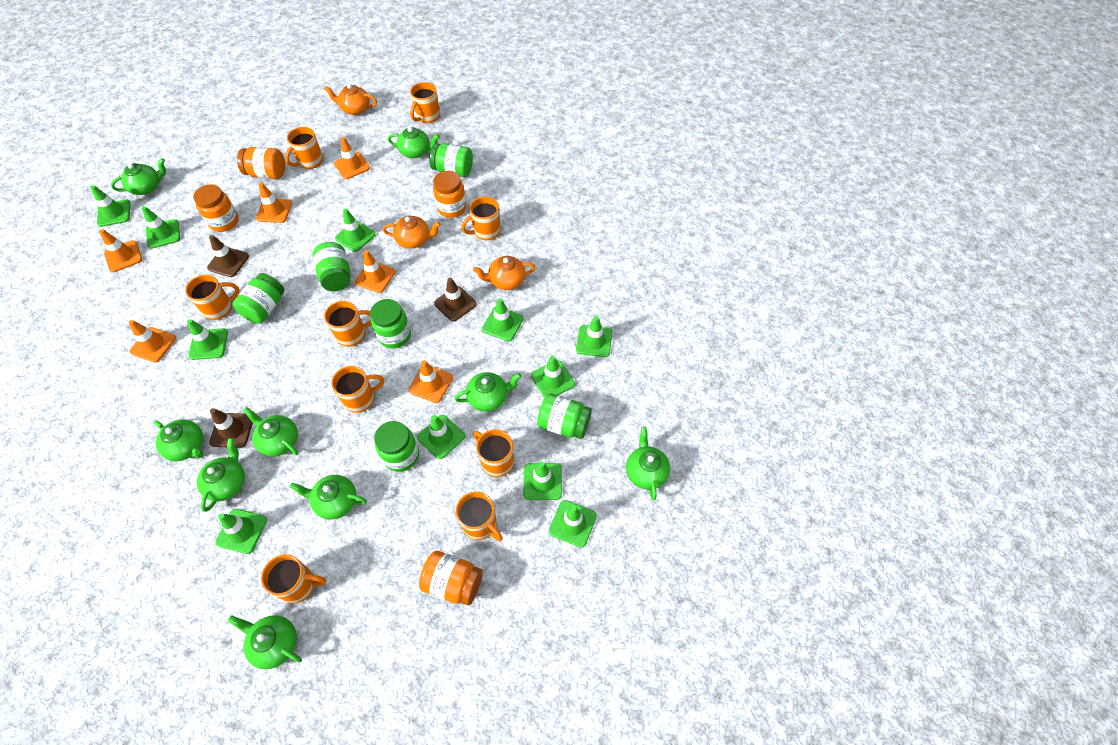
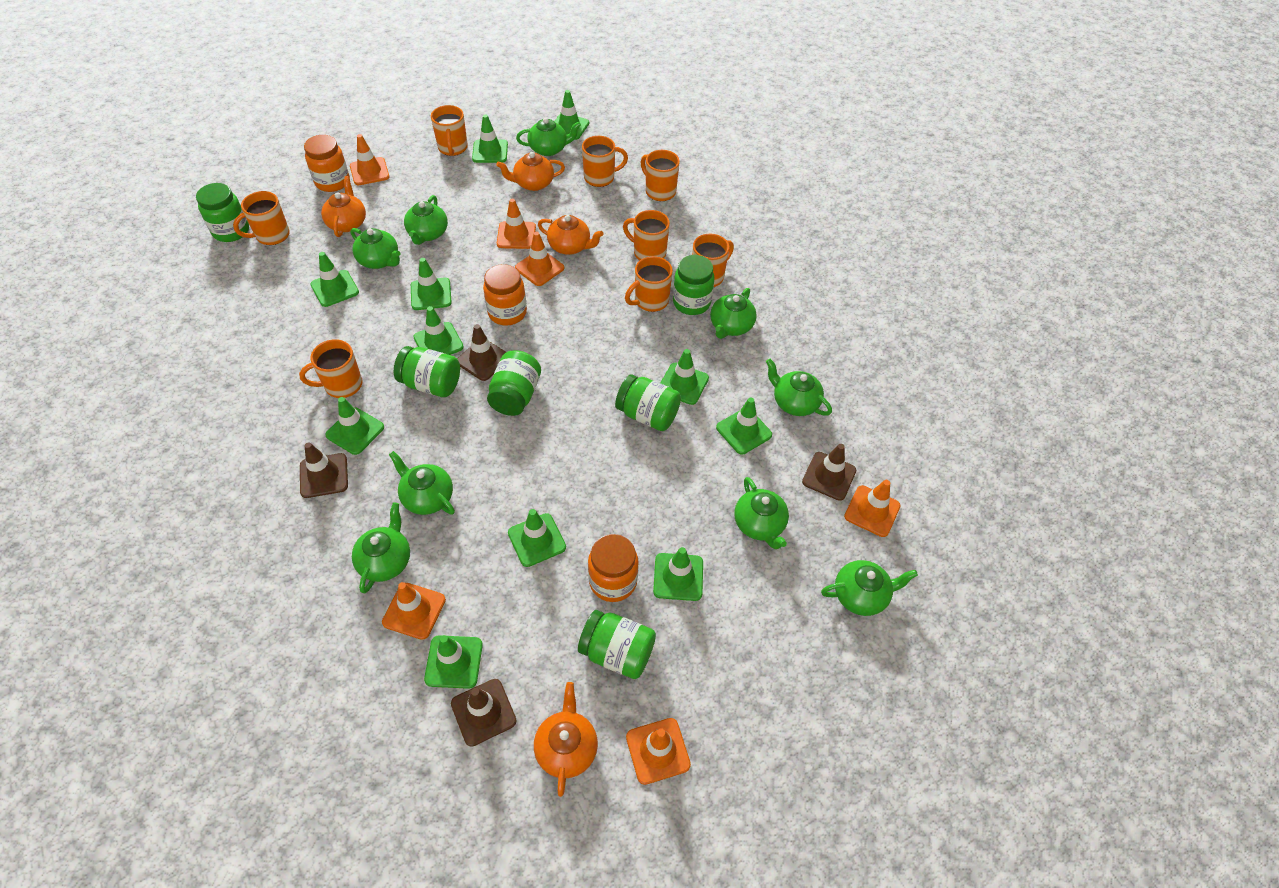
brown traffic cone: [207,235,249,277] [209,408,253,448] [434,278,477,322] = 3 -> [300,442,348,498] [451,679,517,747] [457,324,506,381] [802,444,856,501] = 4
orange jar: [193,184,239,232] [237,147,285,179] [419,551,483,605] [433,171,467,218] = 4 -> [304,135,350,192] [483,264,527,326] [588,534,639,602] = 3
orange mug: [185,275,240,320] [261,554,326,604] [285,127,323,169] [324,301,372,347] [331,366,384,413] [410,82,440,123] [456,491,503,541] [461,197,501,240] [473,429,514,477] = 9 -> [233,191,290,245] [299,339,362,398] [431,105,468,156] [582,136,628,187] [623,210,670,261] [625,256,673,312] [641,150,680,201] [692,234,734,287] = 8
orange teapot: [324,84,377,115] [383,216,441,249] [473,256,536,290] = 3 -> [321,176,366,237] [496,152,565,191] [534,682,598,797] [538,215,604,255] = 4

